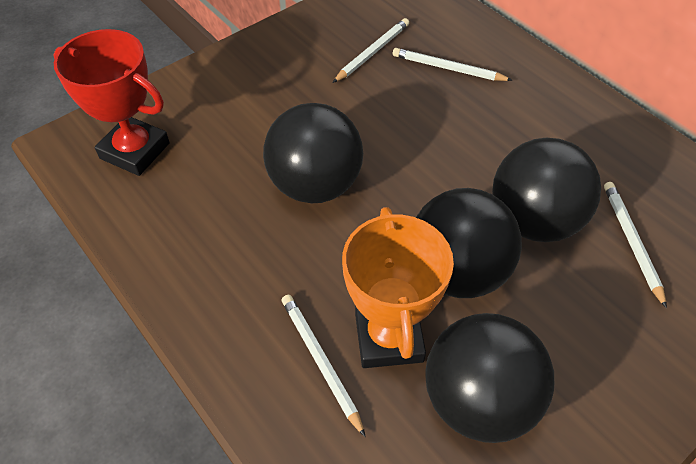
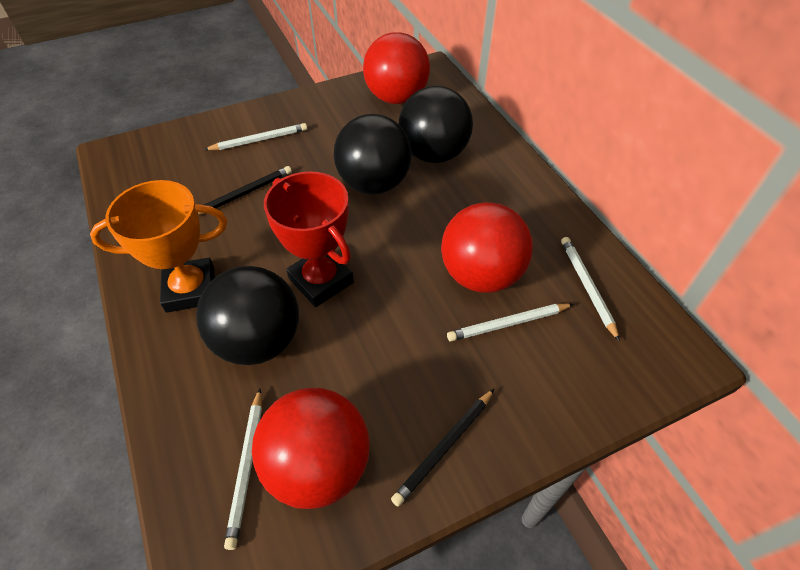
black ball: [263,103,363,203] [416,188,522,298] [425,313,554,443] [492,138,601,242] = 4 -> [196,266,299,365] [334,114,412,194] [399,86,473,163] = 3
black pencil: none = 0 -> [198,166,292,215] [391,389,494,506] = 2
red ball: none = 0 -> [252,388,370,509] [363,32,430,104] [441,202,533,292] = 3

